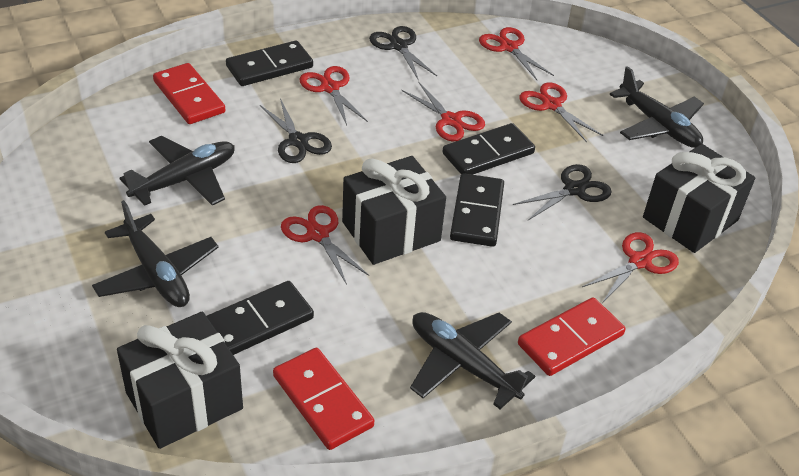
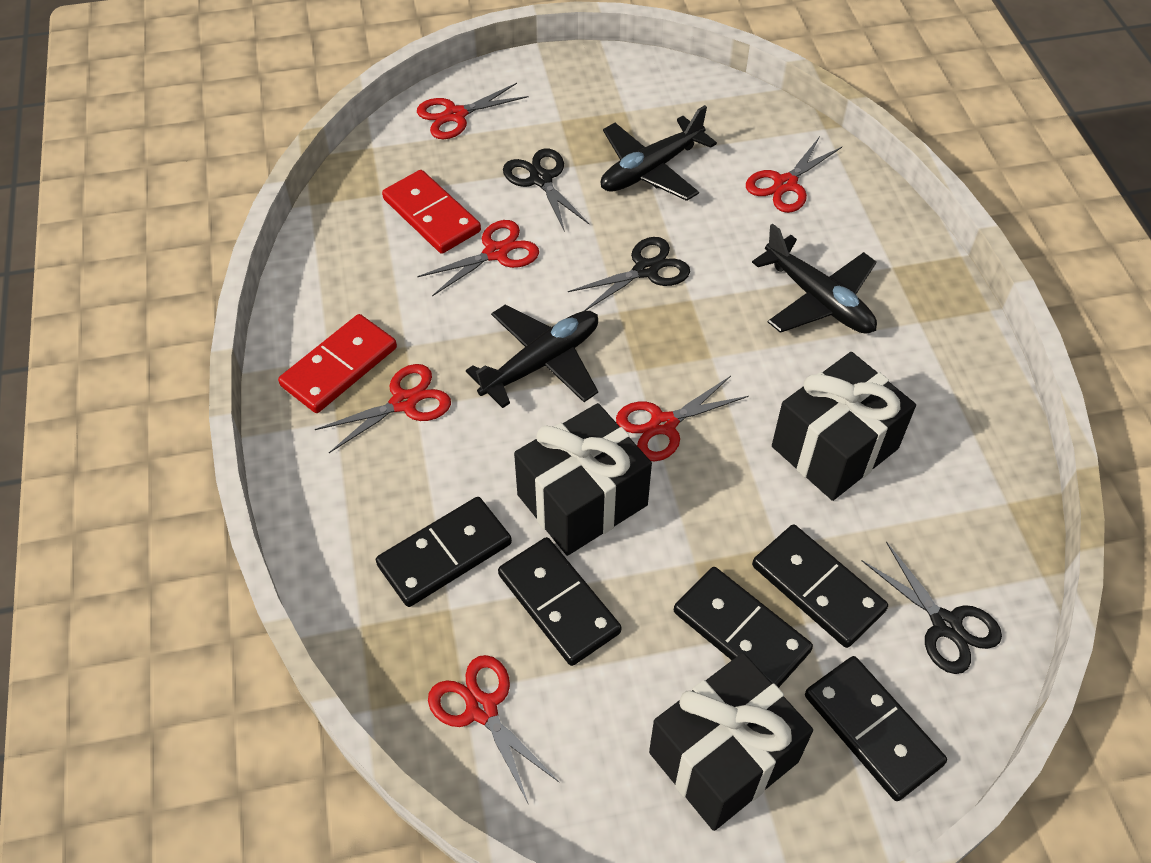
black domino: [207,281,314,355] [226,40,313,86] [442,123,535,175] [450,173,504,247] = 4 -> [376,497,512,607] [498,537,621,666] [674,567,813,688] [752,525,888,648] [805,656,947,801] = 5
black plane: [92,200,219,307] [120,136,235,206] [410,312,535,409] [610,66,704,148] = 4 -> [466,305,598,408] [601,105,717,201] [752,224,877,334] = 3
red domino: [153,63,225,124] [273,348,374,450] [518,297,626,376] = 3 -> [278,314,397,413] [382,170,481,254] = 2

